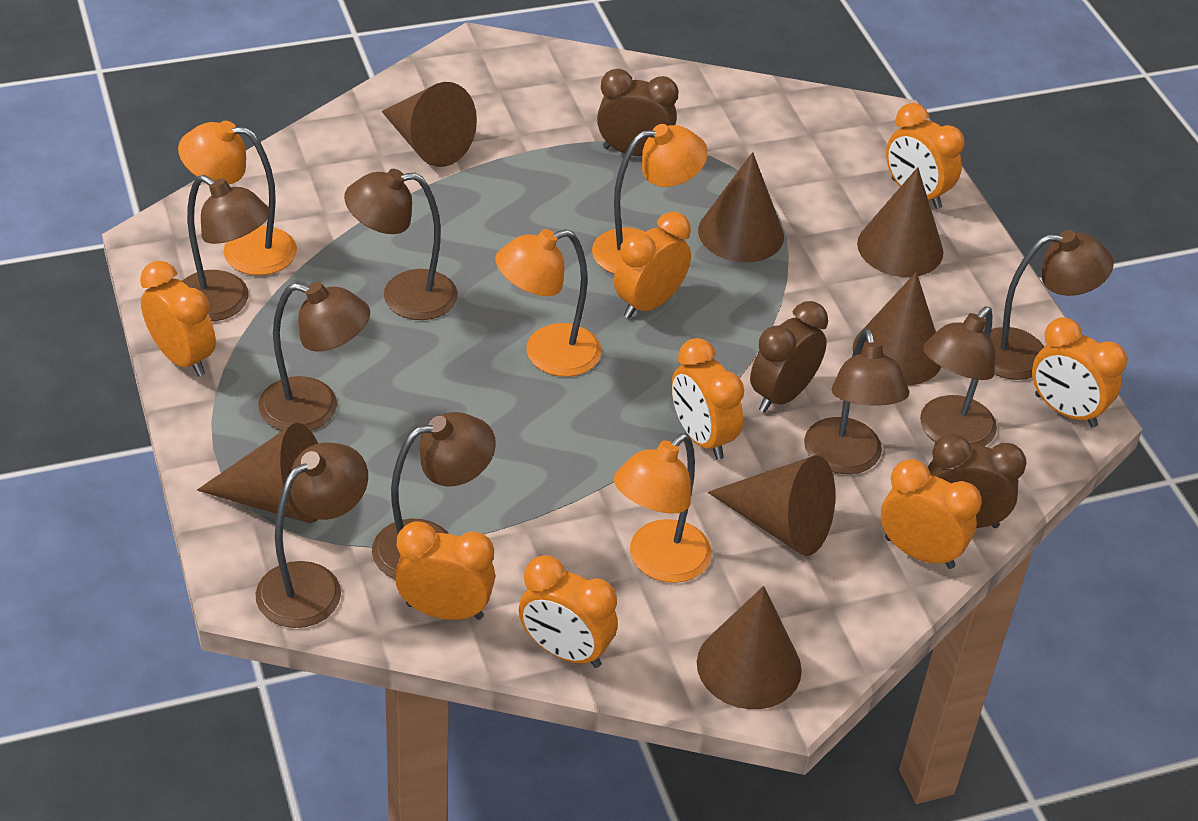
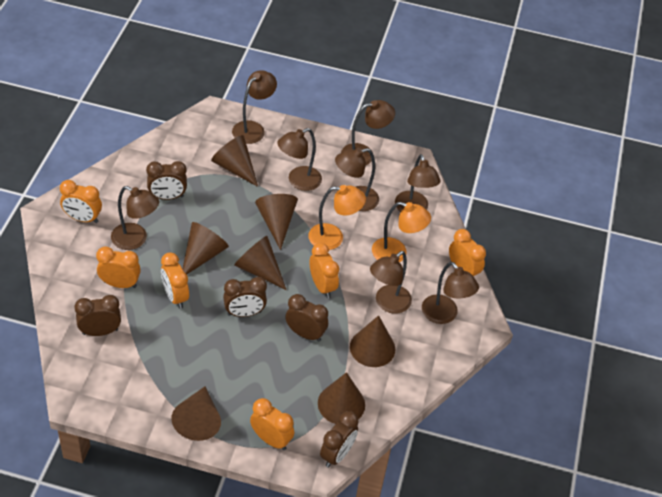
brown clock: [597,69,678,156] [750,301,828,413] [928,434,1027,528] = 3 -> [74,295,121,336] [146,161,187,200] [223,277,267,317] [286,294,328,342] [320,411,359,468] = 5
orange clock: [140,261,216,376] [395,521,495,620] [519,555,618,668] [614,212,691,319] [671,338,744,460] [881,459,982,569] [886,103,964,209] [1032,317,1127,427] = 8 -> [60,180,102,223] [96,246,141,288] [161,252,189,309] [250,398,294,450] [310,243,339,298] [449,229,486,276] = 6
orange lamp: [178,121,297,275] [495,229,601,377] [592,124,708,274] [614,433,712,583] = 4 -> [308,185,366,250] [372,202,431,262] = 2

